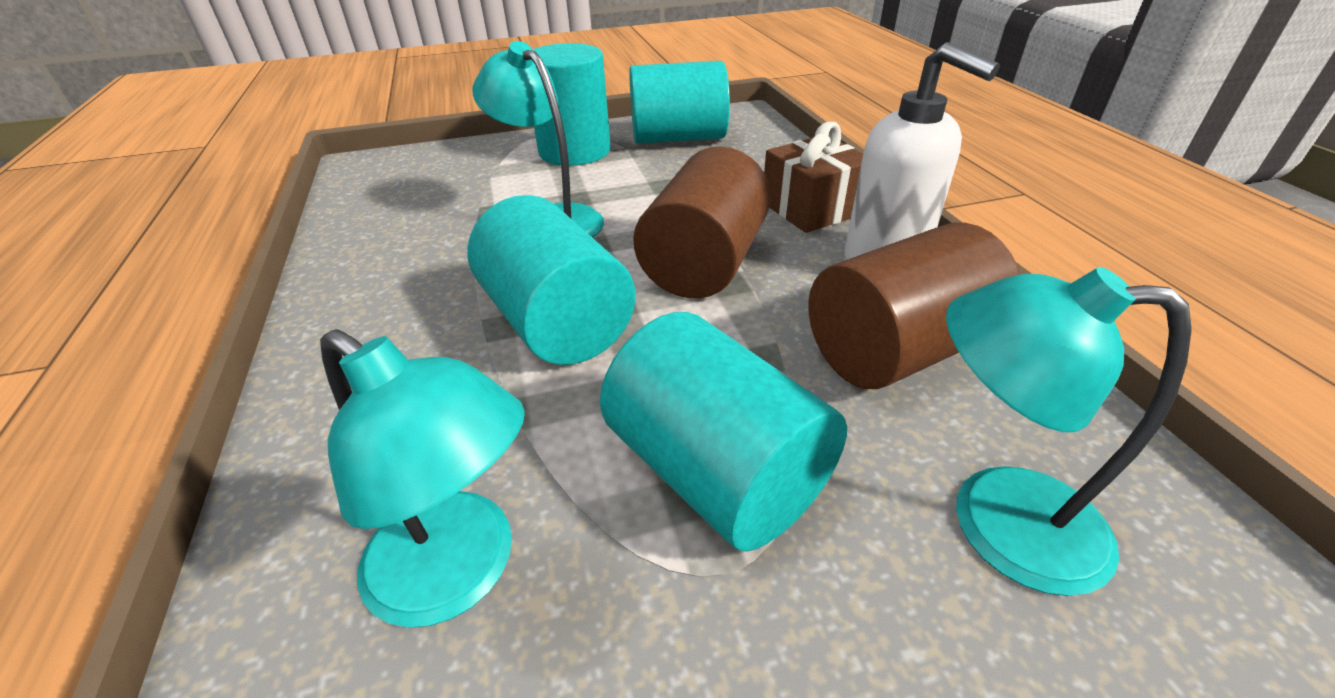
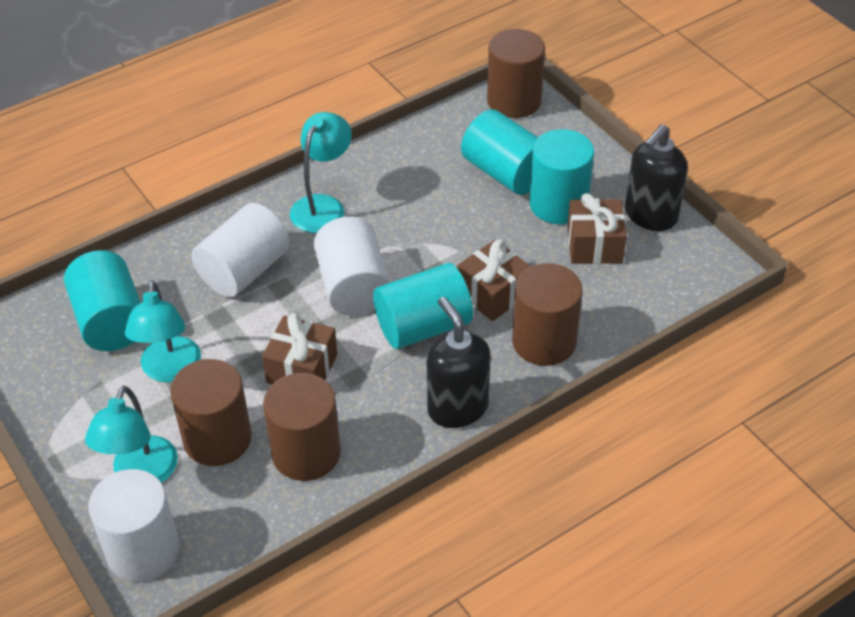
black soap dispenser: none = 0 -> [427,297,491,428] [625,124,688,231] = 2
brown cylinder: [633,146,771,298] [808,222,1020,389] = 2 -> [170,359,252,466] [263,373,341,481] [487,29,545,118] [512,263,583,366] = 4
brown gift: [764,122,863,233] = 1 -> [262,313,337,384] [457,239,531,321] [567,193,627,264] = 3
white cylinder: none = 0 -> [88,469,180,582] [191,203,290,298] [314,217,390,316] = 3
white soap dispenser: [844,42,1000,260] = 1 -> none = 0

